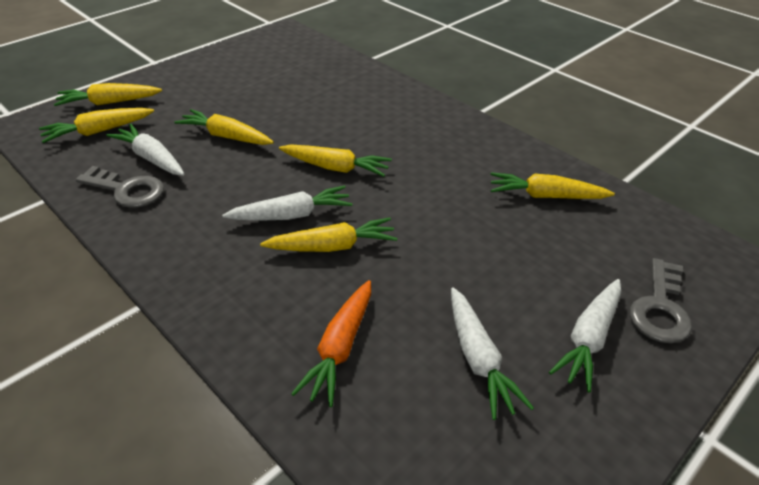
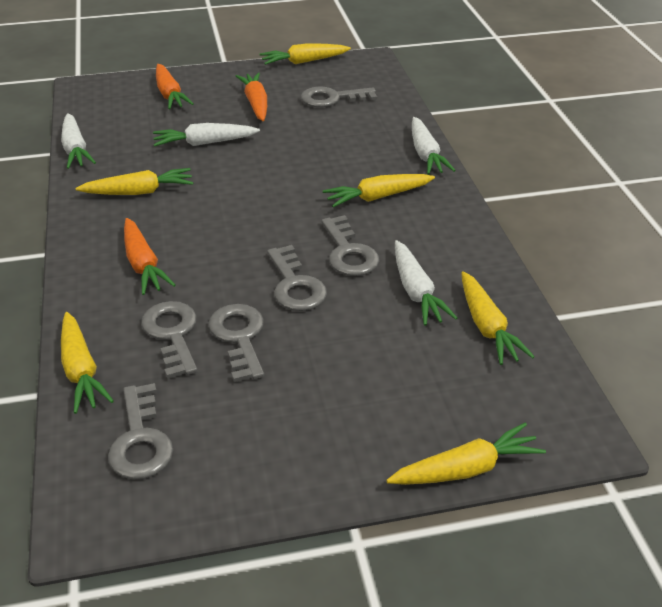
grey key: [76,166,164,208] [630,258,692,343] = 2 -> [108,383,173,479] [141,301,197,379] [208,304,264,382] [267,245,327,311] [301,86,377,107] [321,215,379,276] = 6
orange carrot: [291,280,371,407] = 1 -> [124,218,176,295] [156,64,194,109] [236,73,267,121] = 3

